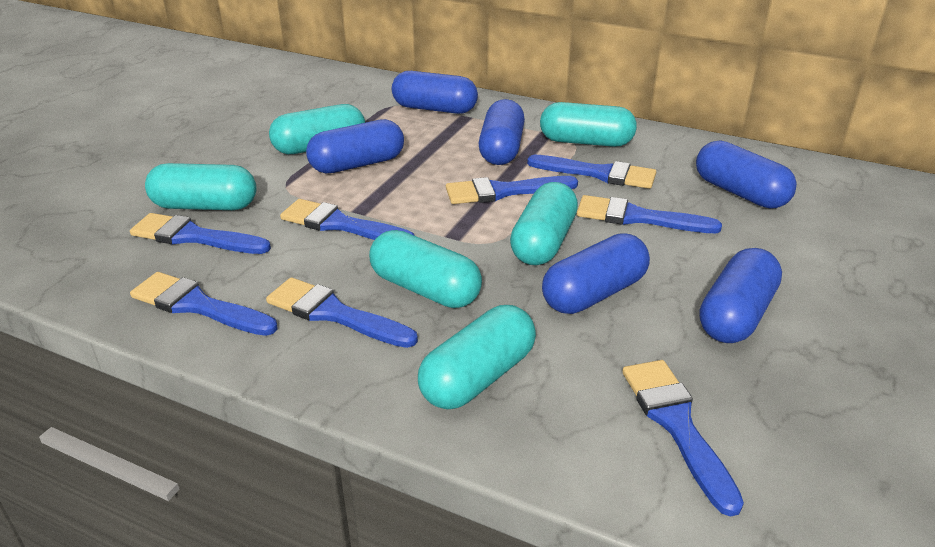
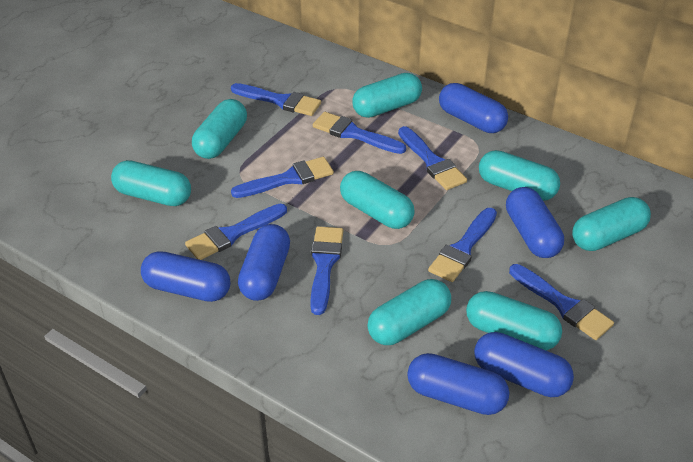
turquoise capsule: [145,163,257,210] [269,104,365,154] [369,230,482,308] [418,305,536,409] [510,182,578,265] [540,102,637,147] = 6 -> [111,160,191,206] [192,99,247,159] [340,171,415,229] [352,73,422,118] [367,279,451,345] [466,291,562,350] [479,150,560,201] [572,197,651,251] = 8

